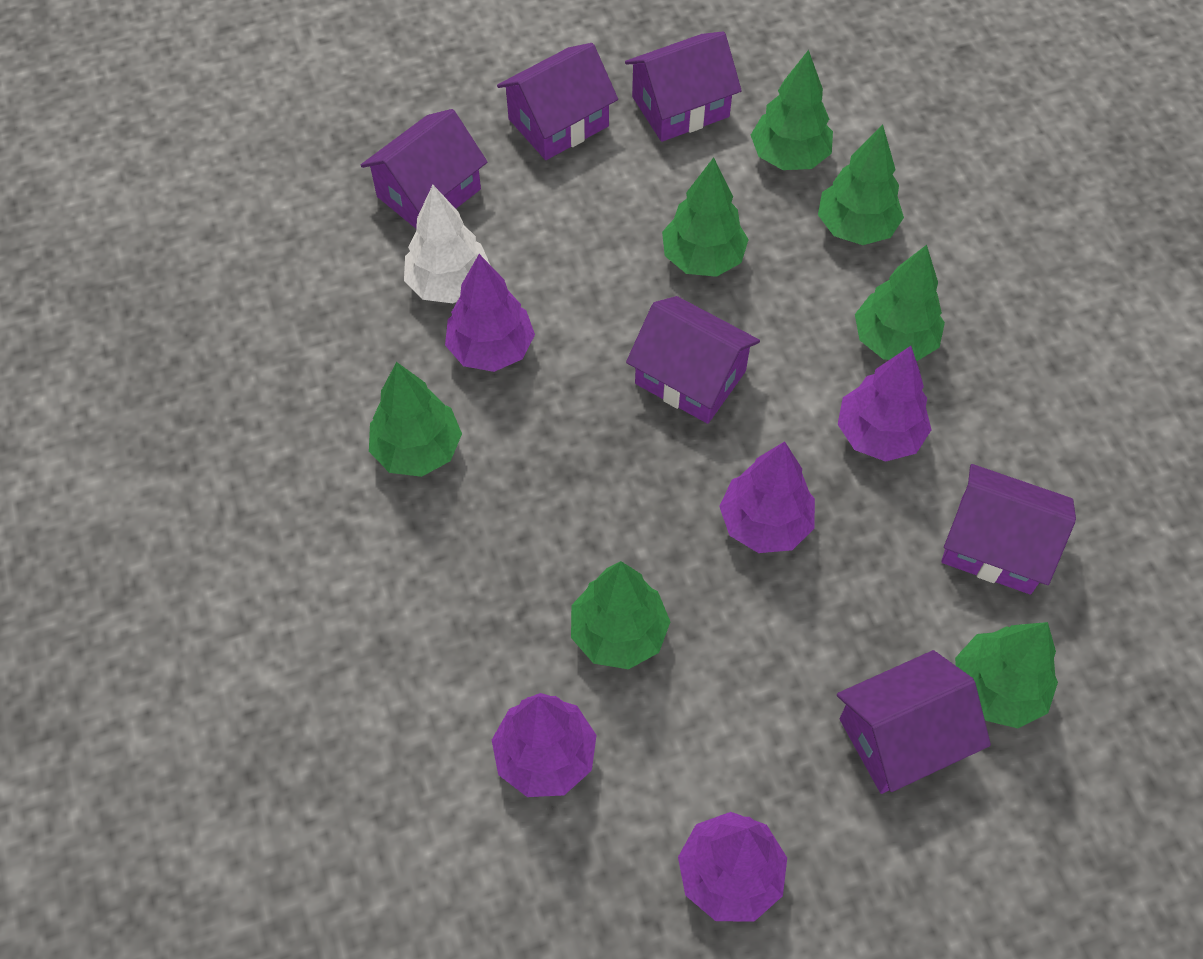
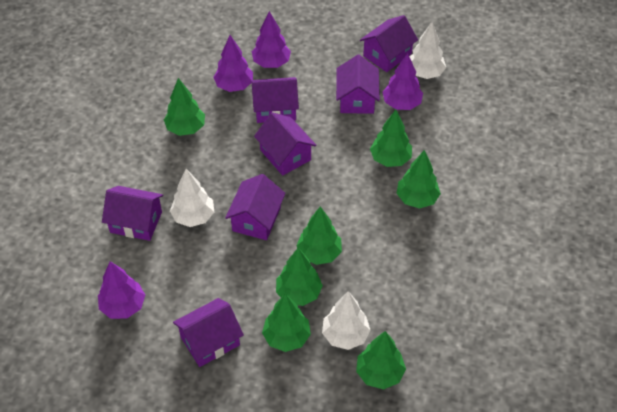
purple house: [361,109,487,228] [497,43,618,160] [625,31,742,142] [626,296,760,424] [837,650,991,794] [941,464,1076,595] = 6 -> [102,186,163,241] [173,298,244,367] [225,174,286,240] [251,77,299,123] [254,113,317,176] [336,55,380,114] [360,15,418,72] = 7
purple tree: [445,254,535,372] [492,693,596,797] [678,812,787,922] [719,441,815,553] [838,346,932,462] = 5 -> [98,261,145,319] [213,35,253,92] [252,11,291,68] [383,53,423,110] = 4
white tree: [404,185,490,303] = 1 -> [170,169,214,227] [322,291,371,350] [409,22,446,79] = 3

